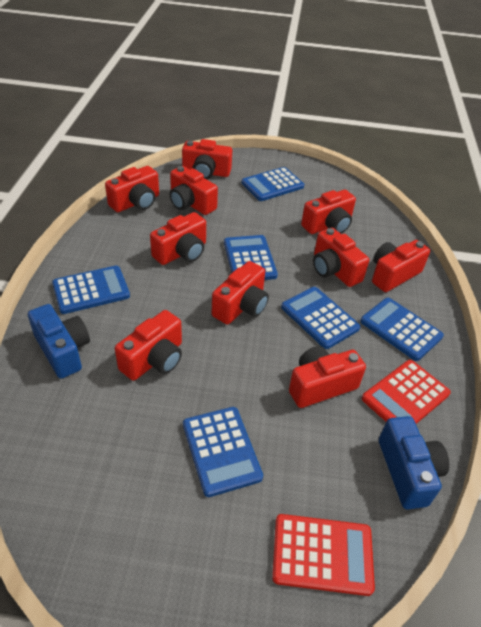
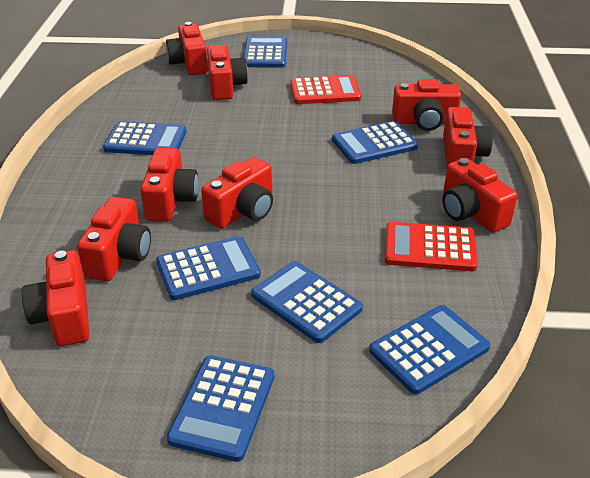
blue calculator: [52,266,130,314] [183,407,263,497] [224,235,278,280] [241,167,304,201] [281,287,360,349] [360,298,444,361] = 6 -> [103,121,187,155] [156,236,261,300] [167,356,274,462] [243,36,287,68] [251,261,363,343] [332,121,418,164] [369,305,490,394] = 7
blue camera: [28,304,90,379] [379,416,449,509] = 2 -> none = 0
red camera: [105,166,159,212] [115,310,182,381] [150,212,206,265] [170,166,218,215] [182,139,232,179] [212,261,269,324] [289,346,366,408] [301,190,356,234] [313,228,369,287] [372,240,430,292] = 10 -> [22,250,90,346] [77,197,151,281] [141,148,199,222] [166,22,208,75] [201,157,273,229] [207,45,248,100] [392,79,461,131] [442,158,518,233] [443,107,493,166] = 9

